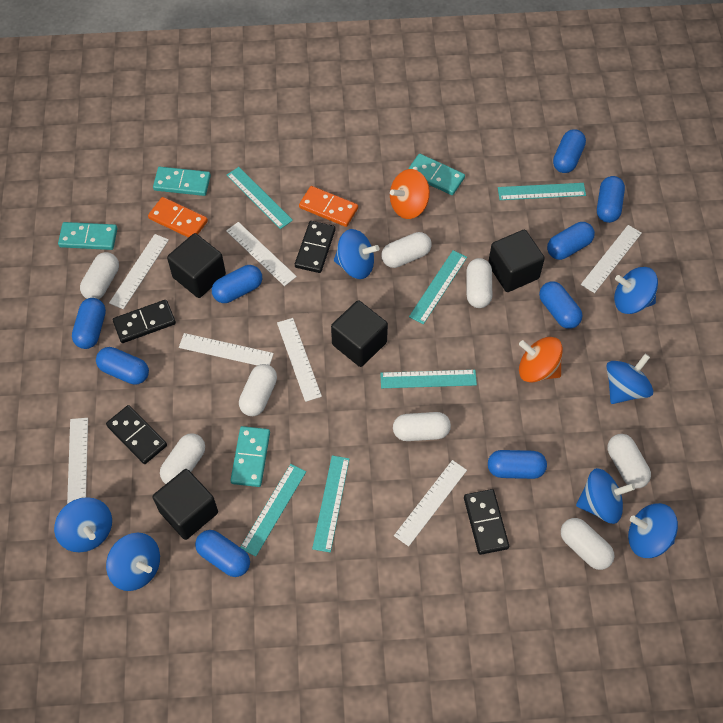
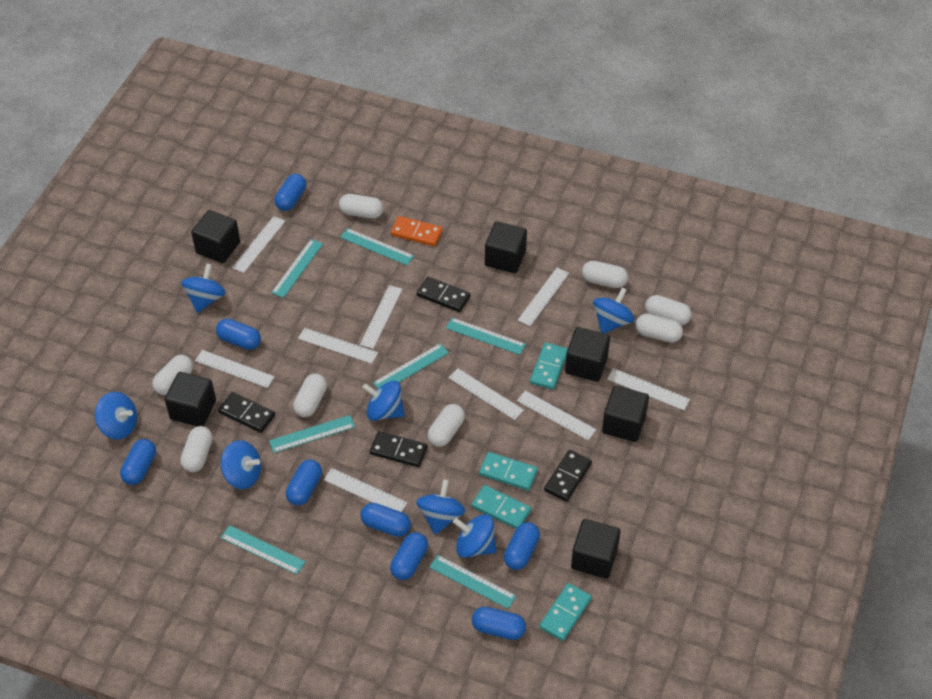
black cube: [152,469,218,540] [167,233,226,298] [331,300,388,367] [488,230,545,292] = 4 -> [165,372,216,426] [191,210,240,263] [485,221,527,273] [565,327,610,382] [571,519,621,579] [602,386,649,442] = 6
blue capsule: [72,298,106,349] [96,347,149,385] [195,530,250,577] [212,265,262,303] [488,450,547,479] [539,281,583,329] [547,222,595,260] [553,129,586,173] [597,176,625,223] = 9 -> [120,439,156,485] [216,319,261,350] [275,174,306,211] [286,459,322,506] [361,503,411,537] [390,532,428,580] [472,607,526,640] [504,522,540,570] = 8
orange domino: [148,197,208,238] [299,186,358,227] = 2 -> [391,216,443,246] = 1
orange spinning top: [390,169,430,219] [519,337,563,383] = 2 -> none = 0
turquoise ruler: [227,167,293,229] [240,464,306,557] [312,456,349,553] [380,370,477,388] [409,250,467,324] [498,183,586,200] = 6 -> [220,525,306,574] [269,415,355,453] [271,239,323,298] [340,228,414,265] [373,344,449,388] [429,555,516,609] [446,317,526,355] = 7
white ruler: [67,418,88,504] [109,234,169,309] [179,333,274,365] [226,222,297,286] [277,318,322,402] [394,460,467,546] [581,225,642,293] = 7 -> [195,350,274,388] [232,216,286,273] [298,328,378,364] [324,468,408,512] [360,285,403,349] [449,368,524,420] [517,390,596,440] [518,268,569,326] [607,368,690,410] = 9

